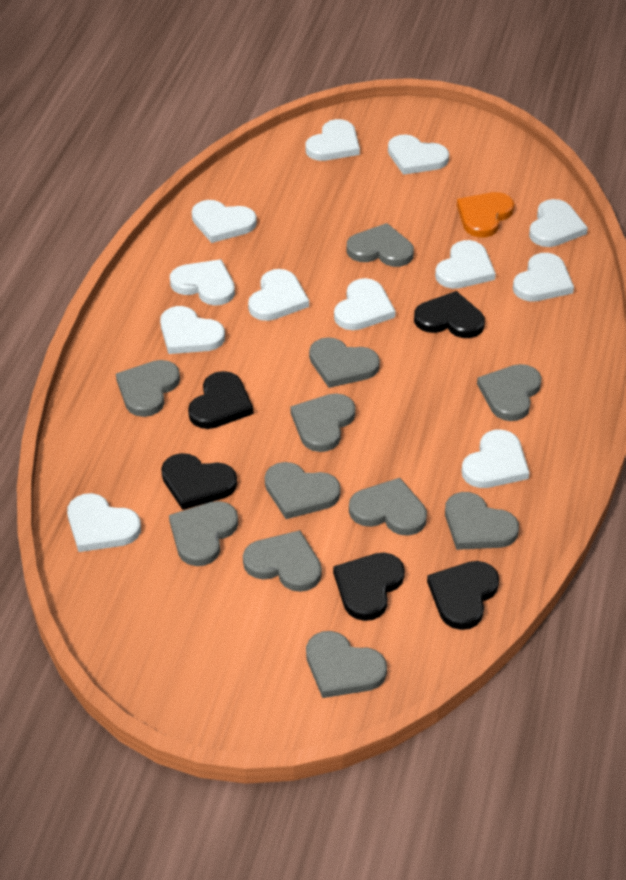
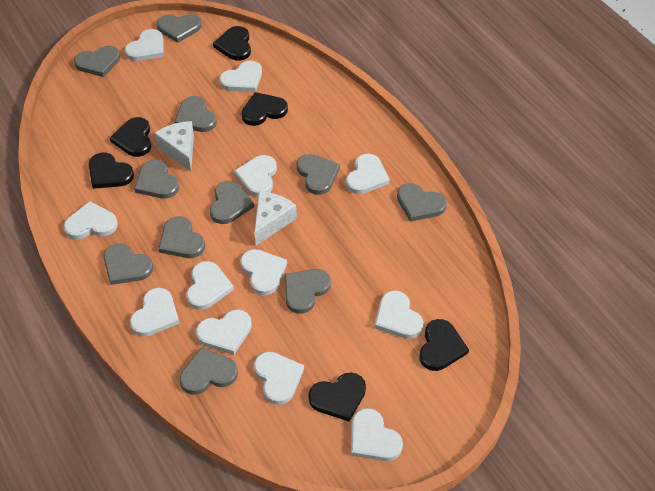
black heart: [161,453,237,510] [188,371,254,429] [333,553,405,621] [414,291,485,338] [427,561,499,630] = 5 -> [89,153,134,189] [110,117,151,157] [213,26,251,61] [241,92,288,126] [308,373,366,421] [419,319,469,371] = 6
orange heart: [457,192,514,237] = 1 -> none = 0
white cheese: none = 0 -> [154,121,194,171] [254,191,297,246] = 2

